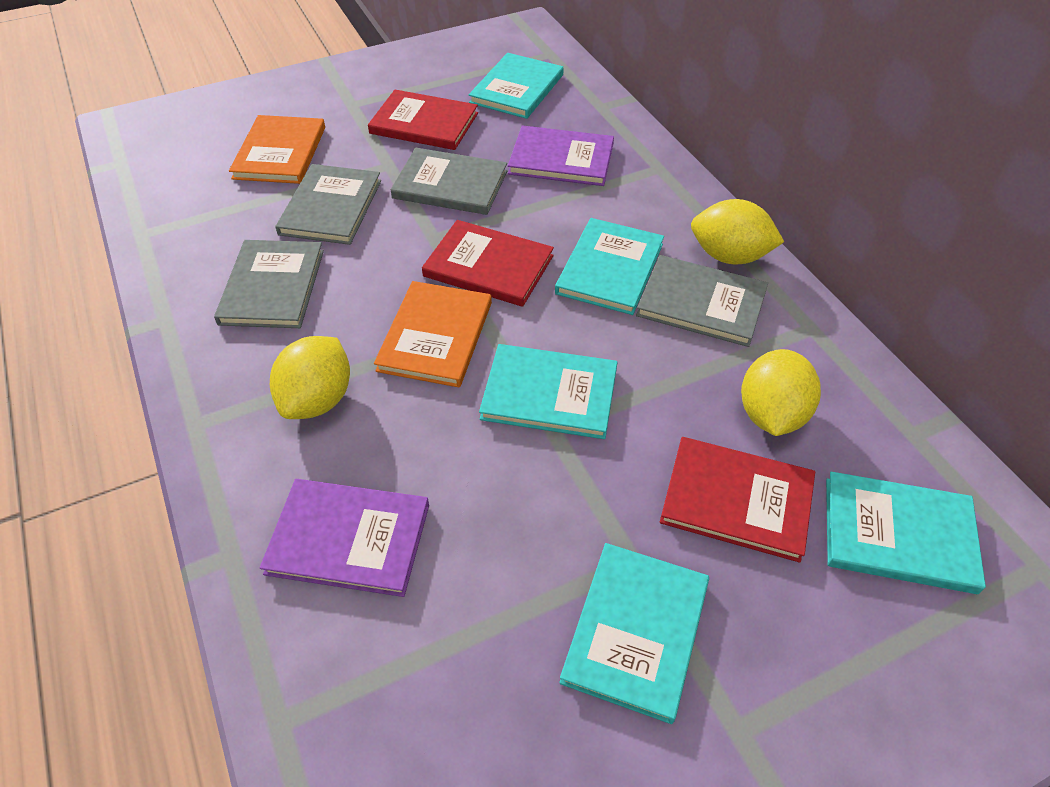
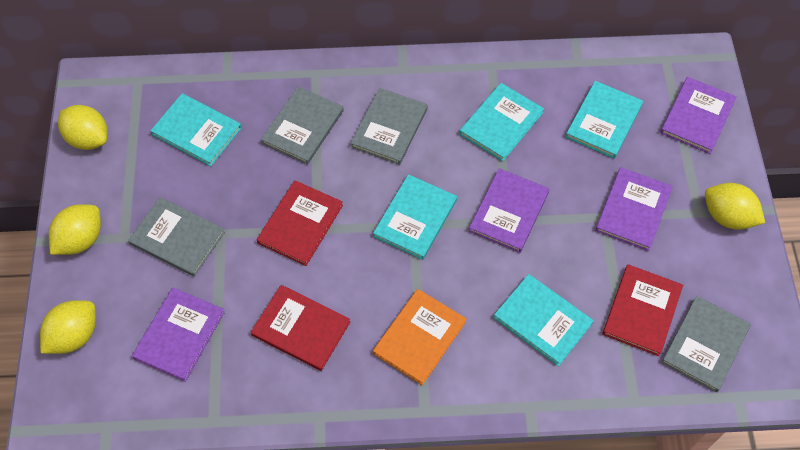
orange book: [229,115,325,184] [374,281,492,388] = 2 -> [373,289,467,385] = 1
purple book: [260,479,429,597] [508,125,614,186] = 2 -> [132,288,225,382] [469,168,550,253] [595,167,673,251] [660,77,737,154] = 4
yellow lemon: [270,336,350,419] [691,199,784,264] [741,349,821,436] = 3 -> [40,300,96,354] [49,204,101,255] [58,105,108,150] [705,183,765,230] = 4

